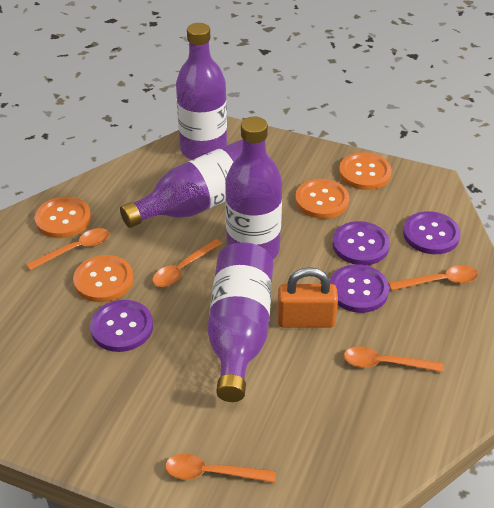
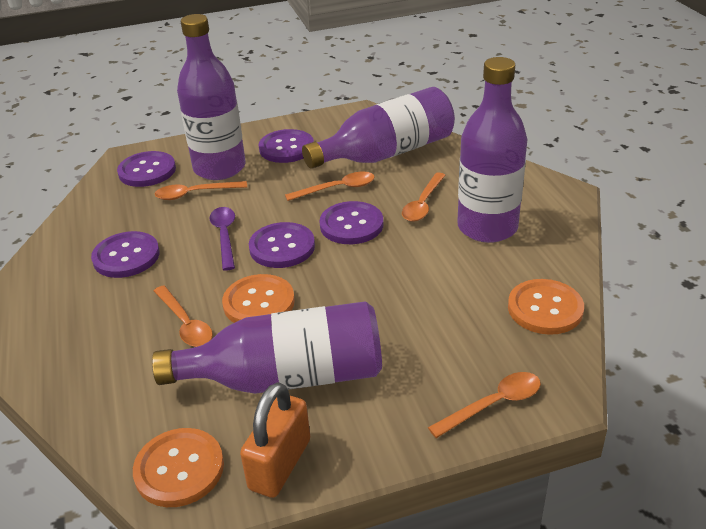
orange button: [35,197,91,238] [73,255,133,302] [295,179,349,219] [339,152,392,190] = 4 -> [133,428,224,507] [222,274,295,323] [508,279,584,335] = 3
purple button: [90,300,153,352] [330,264,389,313] [332,221,390,265] [403,211,461,254] = 4 -> [91,231,160,278] [117,151,176,187] [249,222,315,268] [259,129,314,163] [319,201,384,244] = 5
purple spoon: none = 0 -> [209,207,235,270] = 1

